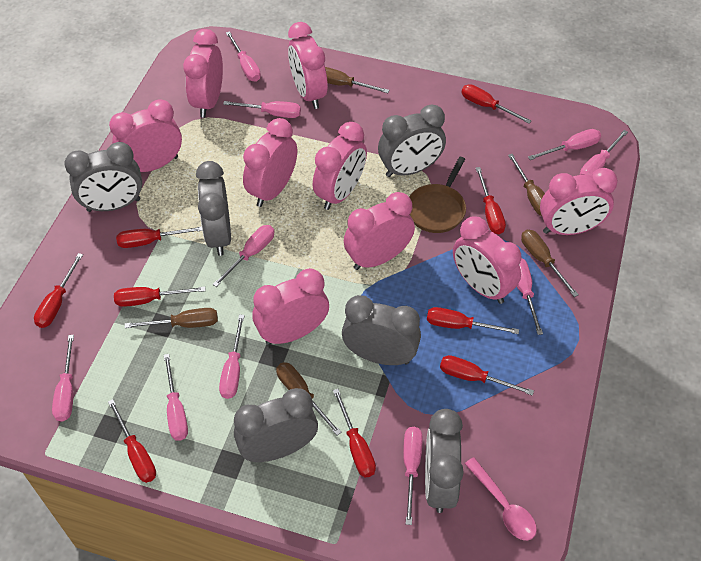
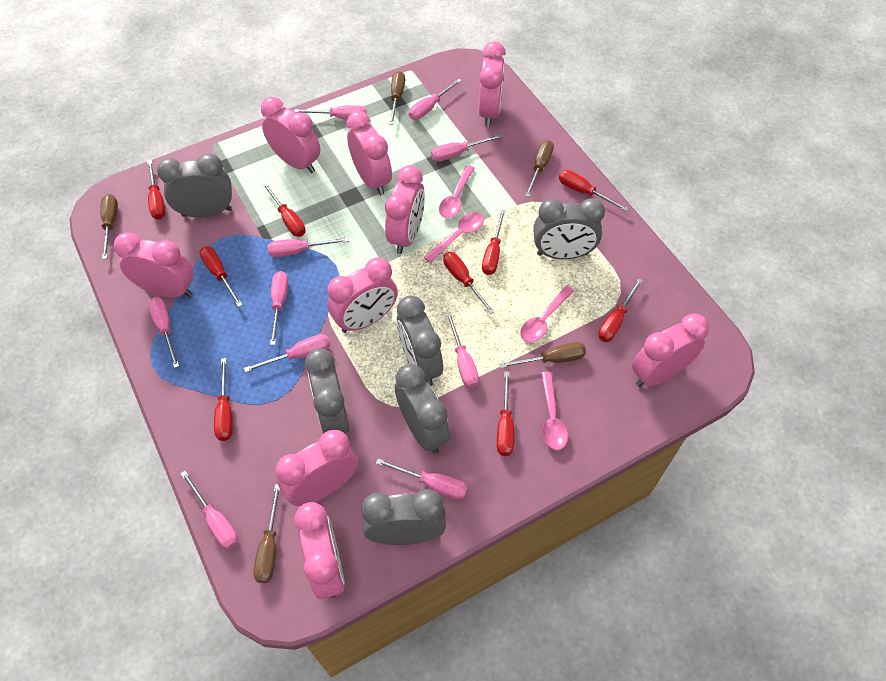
brown pan: [409,157,466,233] = 1 -> none = 0
pink spoon: [465,457,537,540] = 1 -> [424,212,484,263] [439,165,475,218] [520,286,574,343] [541,372,568,450] = 4

